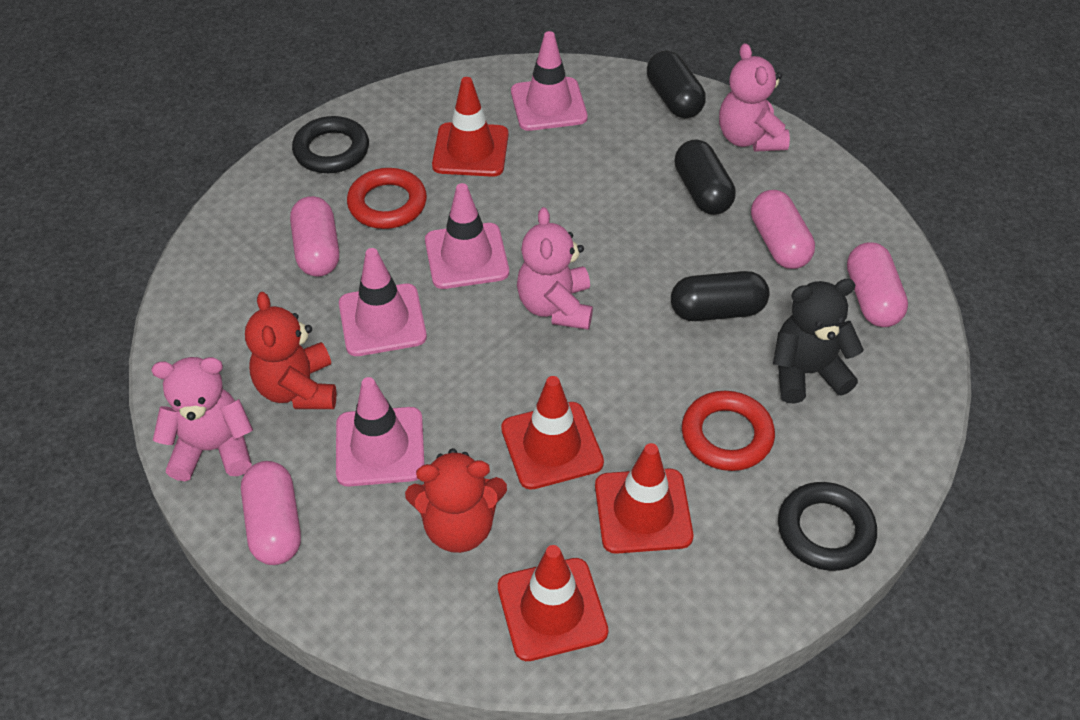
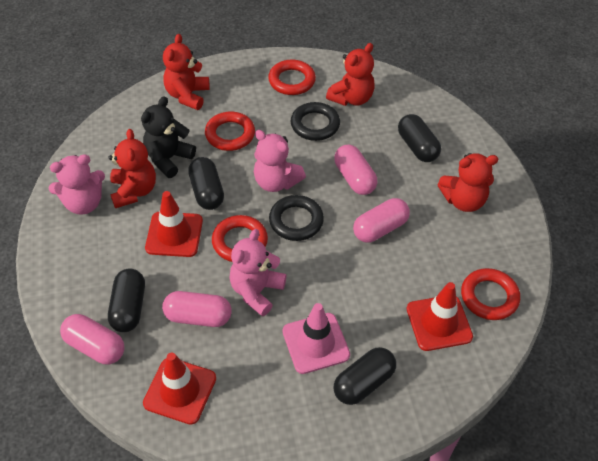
black capsule: [647,51,706,118] [671,271,770,321] [674,139,736,215] = 3 -> [108,268,145,332] [188,157,224,210] [333,347,396,405] [398,114,441,162] = 4
pink traffic cone: [336,377,425,486] [339,248,427,356] [425,183,509,289] [511,31,588,131] = 4 -> [282,303,350,374] = 1
red ring: [347,168,427,229] [682,391,775,471] = 2 -> [205,112,255,151] [212,215,268,262] [268,60,316,95] [461,268,520,320] = 4
red teddy bear: [245,292,336,409] [405,448,507,553] = 2 -> [108,129,156,208] [163,34,210,110] [326,43,375,106] [437,153,498,212] = 4
red traffic cone: [432,77,508,177] [498,545,608,661] [501,376,604,490] [595,443,693,554] = 4 -> [143,352,216,424] [145,191,203,257] [407,282,473,351] = 3

